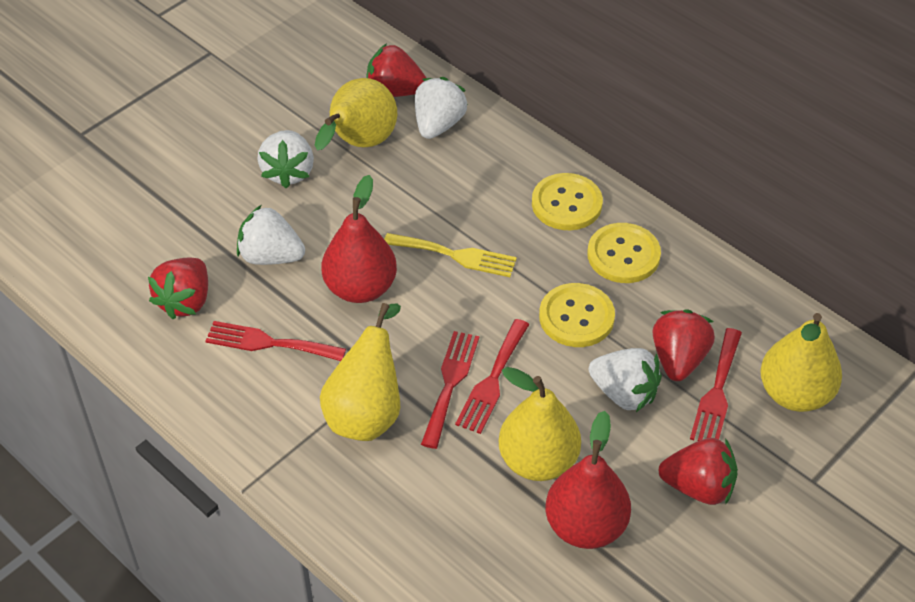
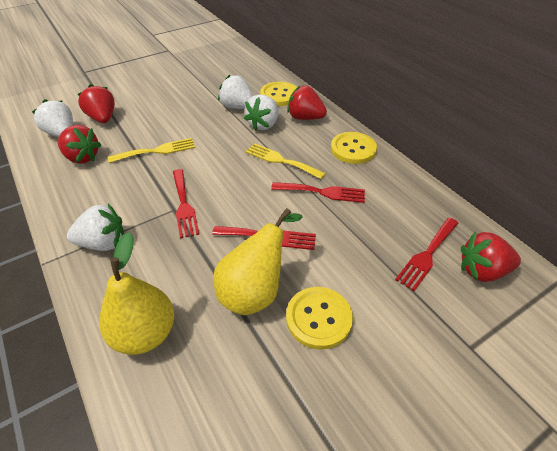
red pear: [321,175,397,303] [546,411,631,549] = 2 -> none = 0
yellow fork: [384,233,517,277] = 1 -> [108,138,195,163] [245,143,326,179] = 2
yellow pear: [315,78,397,150] [320,303,401,441] [499,367,581,481] [760,313,842,412] = 4 -> [99,232,174,355] [213,208,303,315] = 2

